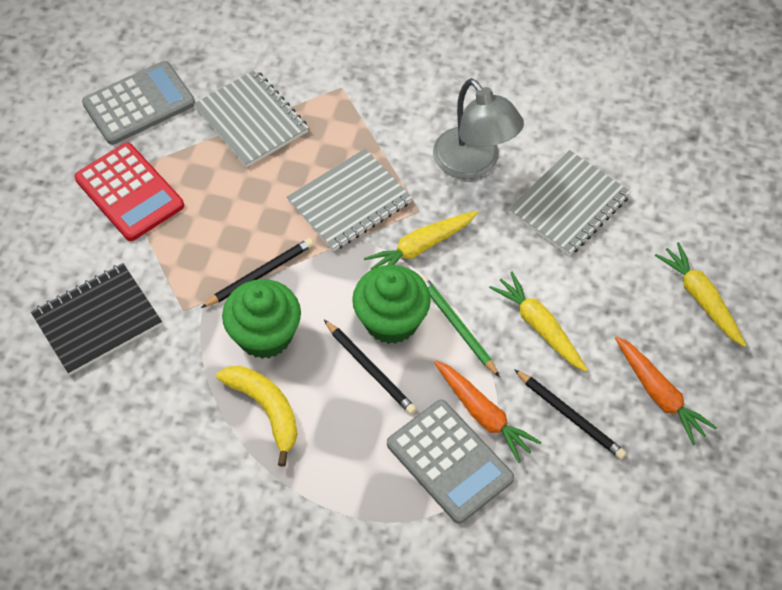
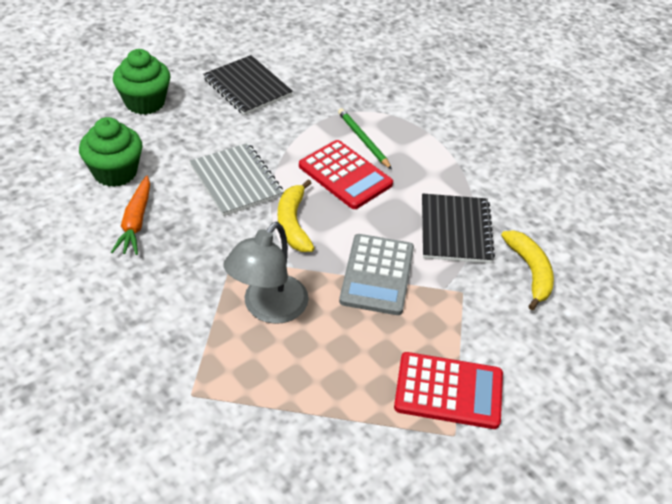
black notebook: [31,263,162,375] = 1 -> [203,55,293,115] [422,193,495,263] = 2
black pencil: [201,238,314,308] [324,320,417,414] [514,369,626,459] = 3 -> none = 0
grey calculator: [82,61,195,145] [387,400,514,524] = 2 -> [339,234,414,315] = 1
grey notebook: [194,69,309,168] [287,149,412,251] [508,150,631,256] = 3 -> [189,143,284,216] = 1
orange carrot: [434,360,542,463] [615,336,717,445] = 2 -> [111,175,150,255] = 1
red calculator: [74,142,184,241] = 1 -> [299,140,393,209] [394,352,503,429] = 2
yellow banana: [216,366,297,467] = 1 -> [278,179,315,252] [501,230,554,310] = 2
yellow carrot: [364,211,478,269] [489,271,588,372] [655,242,746,347] = 3 -> none = 0

